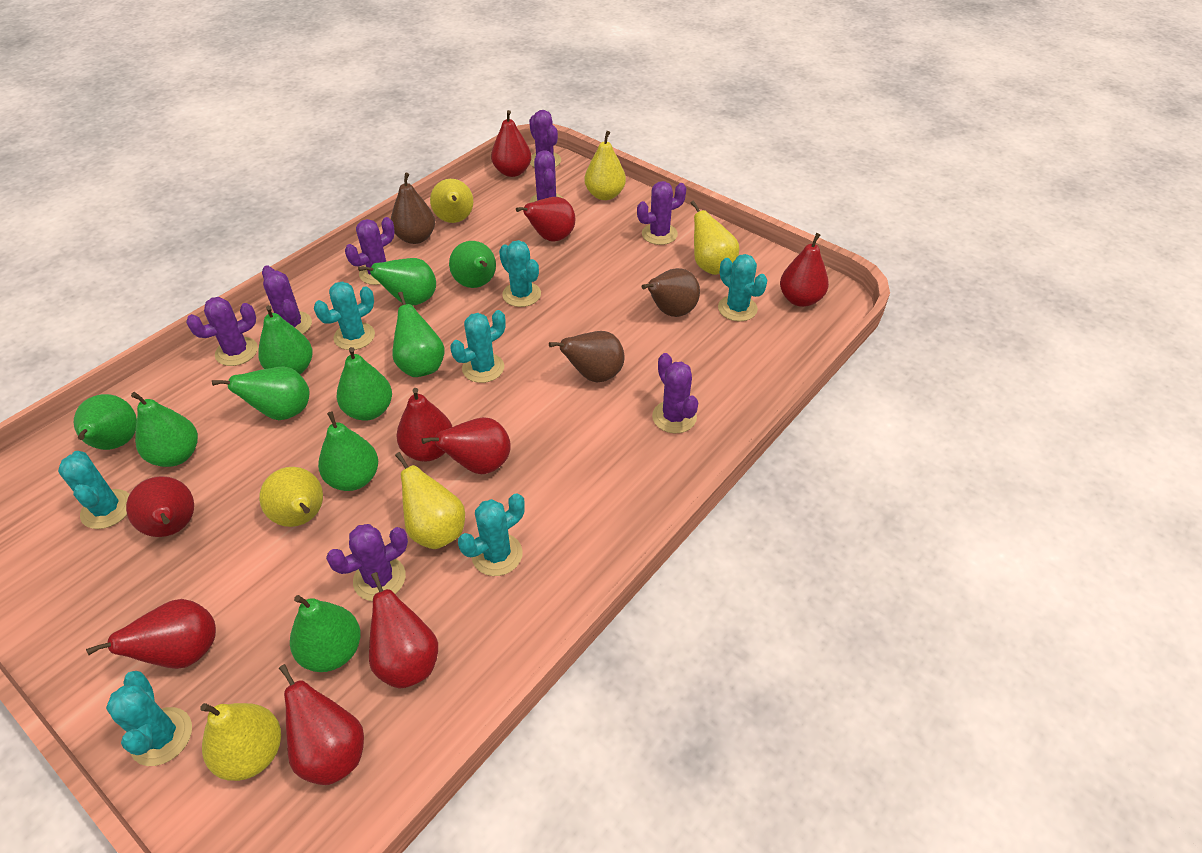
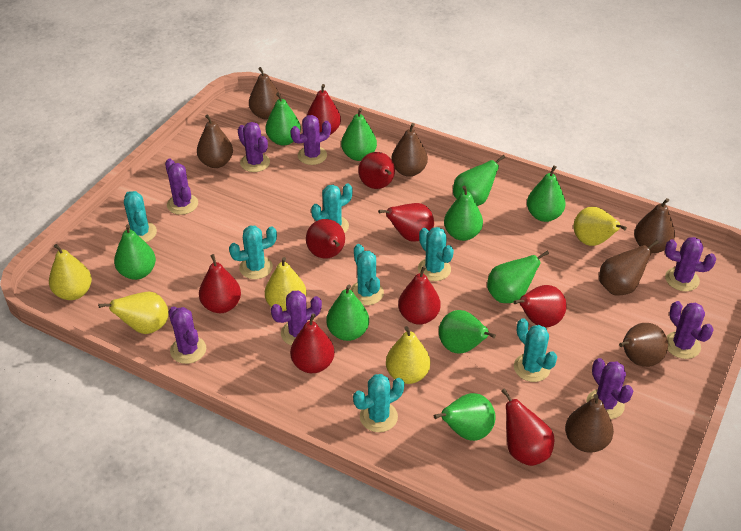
brown pear: [391,173,435,244] [549,331,625,382] [642,268,700,317] = 3 -> [197,115,233,168] [249,67,282,119] [391,123,428,177] [565,394,614,453] [599,240,659,296] [619,323,668,367] [634,198,675,253] = 7
yellow pear: [200,703,281,781] [259,467,323,527] [395,452,465,549] [430,179,473,223] [584,131,626,200] [690,200,739,275] = 6 -> [49,244,92,300] [98,292,169,334] [265,257,307,311] [386,326,430,384] [573,207,627,246] = 5

